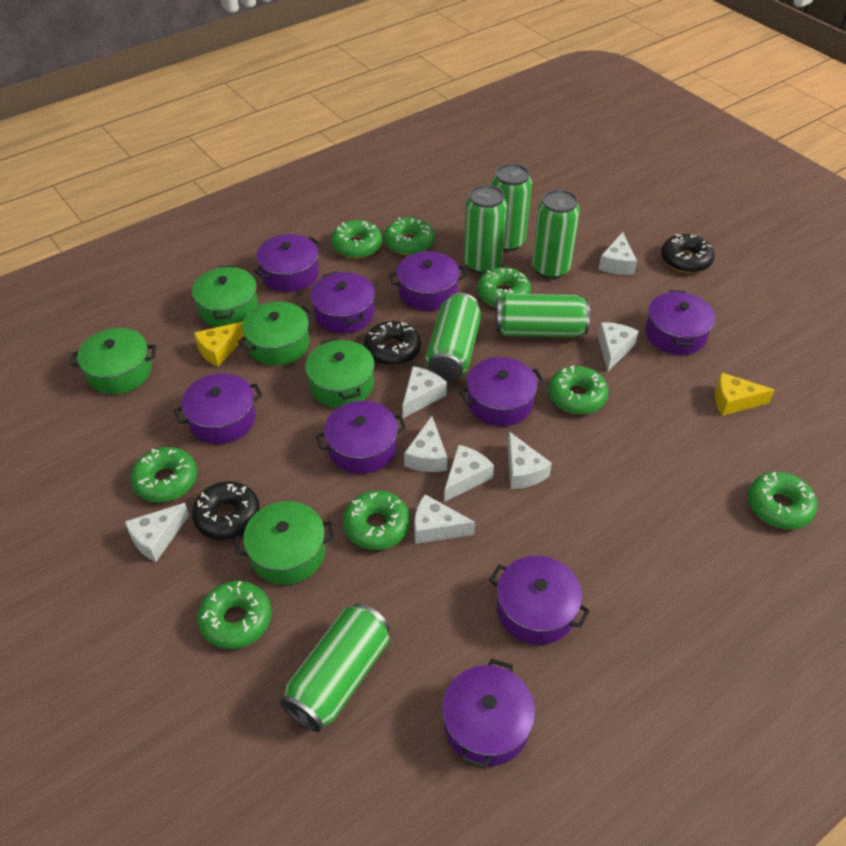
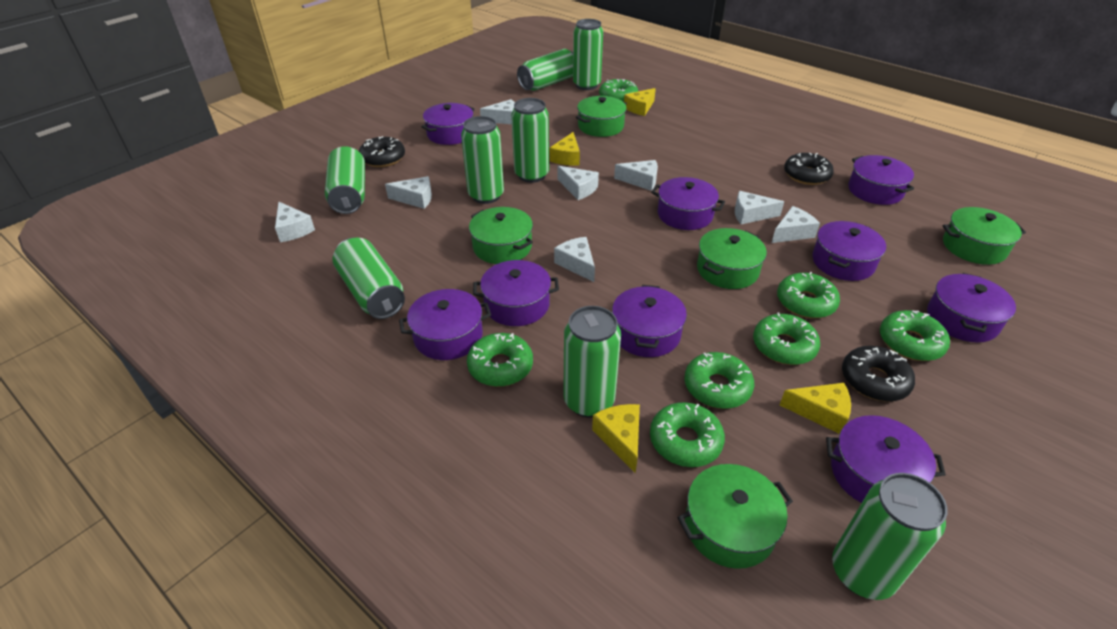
green can: [280,603,390,732] [425,293,481,381] [464,185,507,274] [492,163,532,252] [496,294,590,338] [532,189,580,279] = 6 -> [325,146,365,214] [333,237,405,319] [461,116,504,204] [511,98,549,183] [517,49,573,91] [564,306,621,417] [573,19,603,90] [832,473,948,600] = 8
green donut: [130,447,197,502] [198,581,272,649] [331,220,382,258] [343,490,410,550] [384,217,435,255] [477,267,531,307] [548,365,609,414] [748,472,817,529] = 8 -> [467,333,533,387] [599,79,638,101] [650,402,725,467] [684,352,754,409] [753,313,820,365] [777,272,840,318] [880,310,950,361] = 7
yellow cheese: [194,321,244,367] [715,372,775,416] = 2 -> [550,132,580,166] [592,404,640,473] [624,88,656,116] [780,383,851,434] = 4

